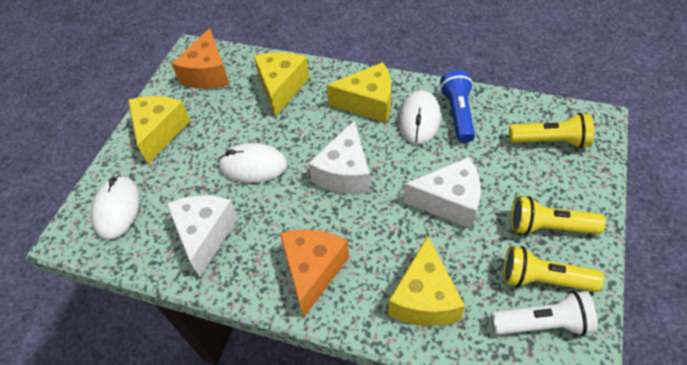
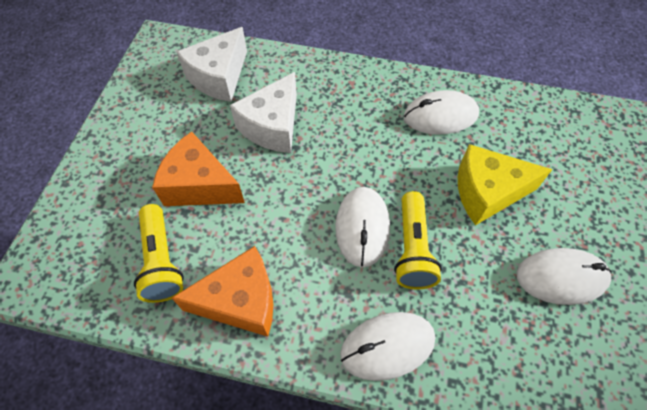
blue flashlight: [440,70,475,143] = 1 -> none = 0
white cheese: [167,195,238,277] [308,121,371,194] [404,157,481,229] = 3 -> [177,27,247,102] [230,72,297,153] = 2
white flashlight: [491,291,598,336] = 1 -> none = 0
white mouse: [91,175,140,240] [217,143,287,183] [398,90,441,144] = 3 -> [335,187,390,267] [340,312,435,381] [404,90,479,135] [517,248,612,305] = 4
yellow cheese: [128,96,190,164] [254,52,310,117] [327,62,391,123] [388,236,465,326] = 4 -> [458,144,553,225] = 1
yellow flashlight: [503,246,604,292] [509,113,594,148] [511,196,606,235] = 3 -> [134,204,184,303] [394,191,442,289] = 2

